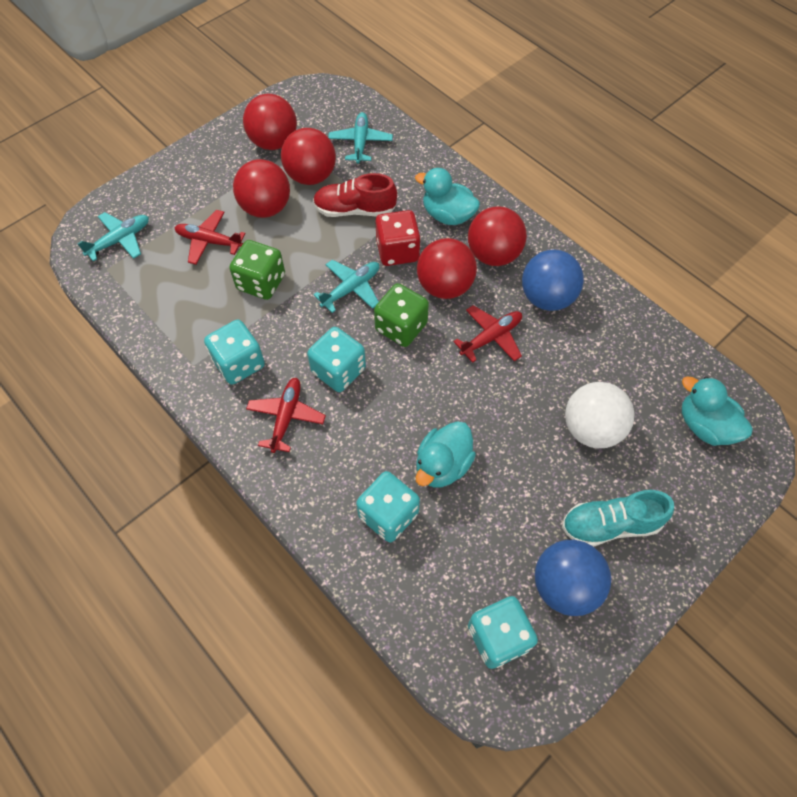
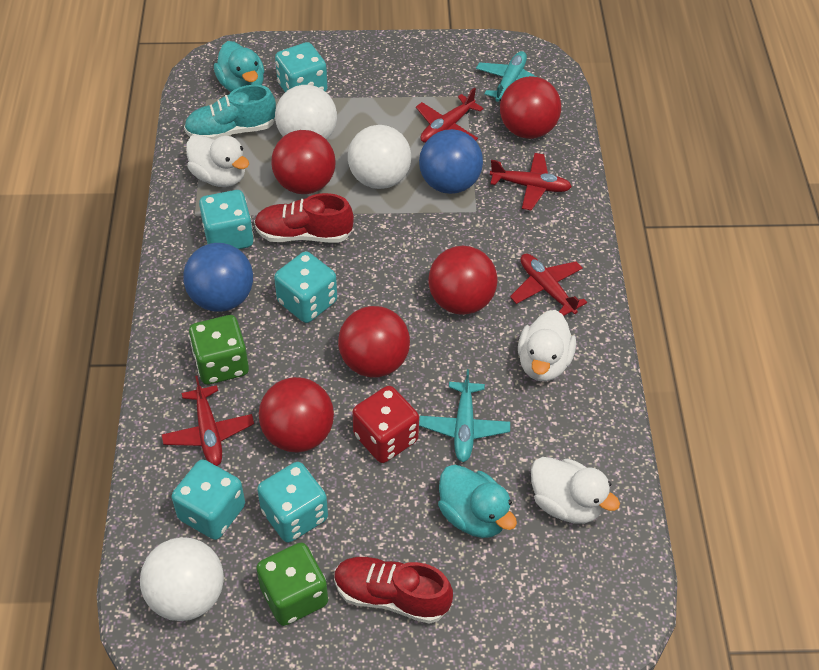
red plane: [175,210,245,265] [246,378,326,453] [453,305,522,363] = 3 -> [162,376,254,466] [416,87,484,143] [490,153,572,210] [510,254,587,316] = 4
red shoe: [313,173,397,217] = 1 -> [254,193,354,243] [334,556,453,624] = 2
turquoise dice: [204,320,265,385] [307,327,366,392] [356,471,420,542] [468,596,538,669] = 4 -> [172,460,245,540] [199,190,254,249] [257,462,328,543] [274,251,337,323] [275,42,327,92] = 5
turquoise duck: [415,168,480,225] [416,421,476,487] [682,376,753,446] = 3 -> [214,41,264,92] [438,465,517,538] = 2
turquoise plane: [77,212,149,261] [313,260,379,313] [328,112,393,164] = 3 -> [419,369,510,462] [476,51,537,102] = 2
white ball: [565,382,635,448] = 1 -> [140,537,224,621] [275,85,337,140] [348,125,411,189] = 3
white duck: none = 0 -> [186,134,249,187] [518,310,576,381] [531,457,620,524] = 3

